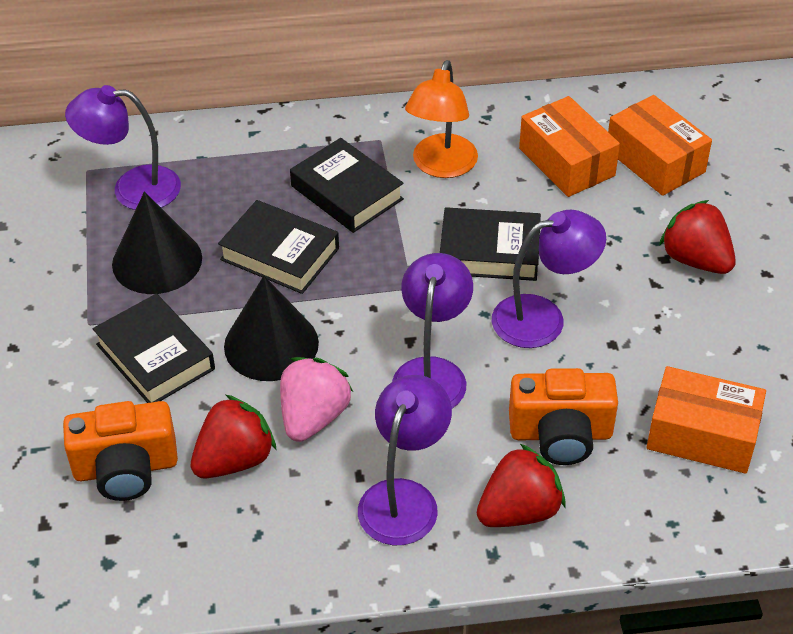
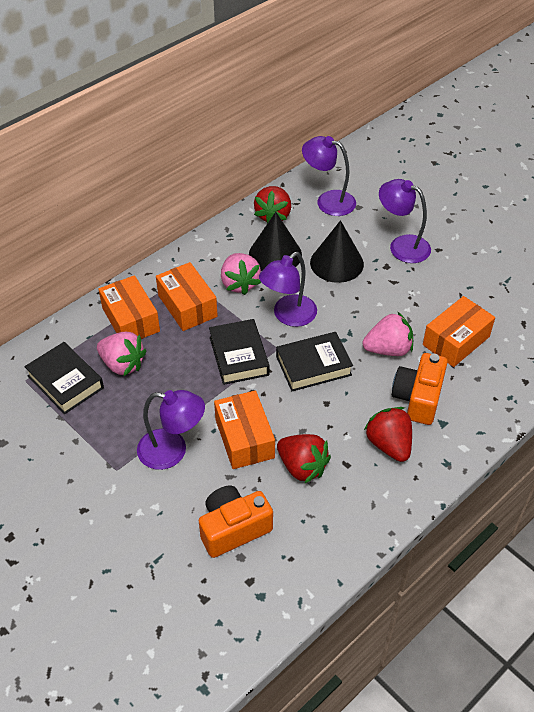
black book: [93,294,215,403] [218,200,339,294] [290,138,404,233] [440,207,541,281] = 4 -> [24,342,104,414] [209,319,270,385] [276,332,353,391] = 3
orange box: [519,96,620,197] [608,95,712,196] [646,366,766,474] = 3 -> [98,275,160,339] [156,262,218,331] [214,390,275,469] [423,296,495,367] = 4
orange lamp: [405,60,478,178] = 1 -> none = 0
pink strawberry: [280,357,353,442] = 1 -> [97,332,147,376] [221,253,261,295] [362,312,413,356] = 3

